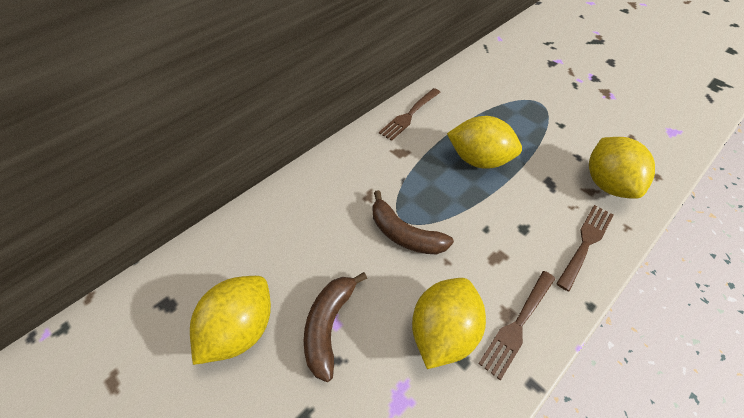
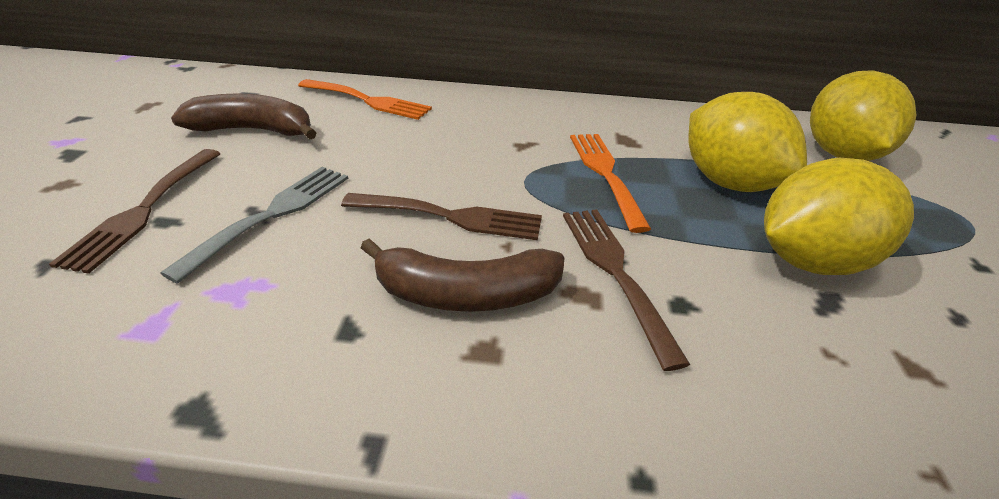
grey fork: none = 0 -> [160,167,348,284] = 1
orange fork: none = 0 -> [298,79,432,120] [570,134,651,233] = 2
yellow lemon: [190,276,271,365] [412,278,486,369] [447,116,522,169] [589,137,655,199] = 4 -> [688,92,807,192] [764,158,914,275] [810,71,916,161] = 3

